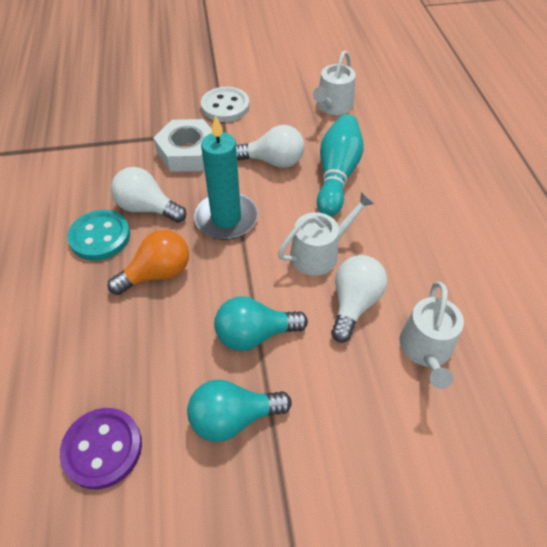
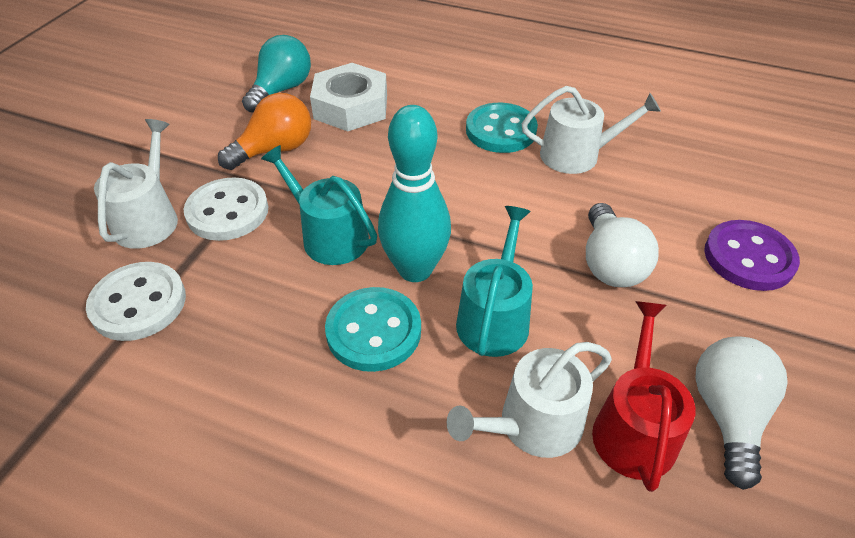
red watering can: none = 0 -> [592,301,695,492] = 1
turquoise button: [67,210,130,261] = 1 -> [325,287,421,372] [466,103,538,153] = 2
turquoise candle: [194,115,258,240] = 1 -> none = 0
turquoise light bulb: [187,379,292,442] [214,296,308,351] = 2 -> [242,35,311,113] = 1
turquoise watering can: none = 0 -> [261,145,377,265] [456,206,533,357] = 2
white button: [201,87,249,122] = 1 -> [86,262,186,341] [183,177,268,241] = 2
white light bulb: [111,167,186,223] [236,125,304,168] [331,255,387,342] = 3 -> [586,203,659,287] [695,336,788,490] = 2

